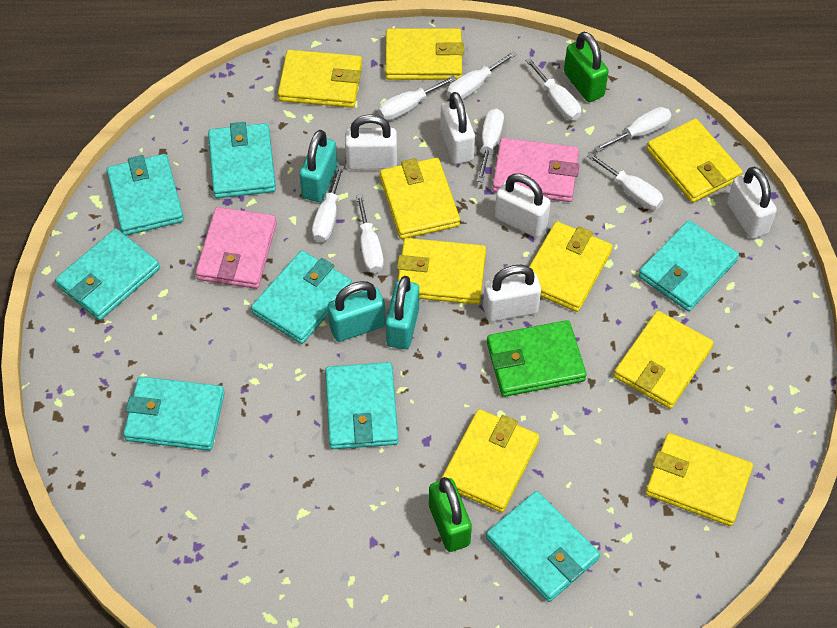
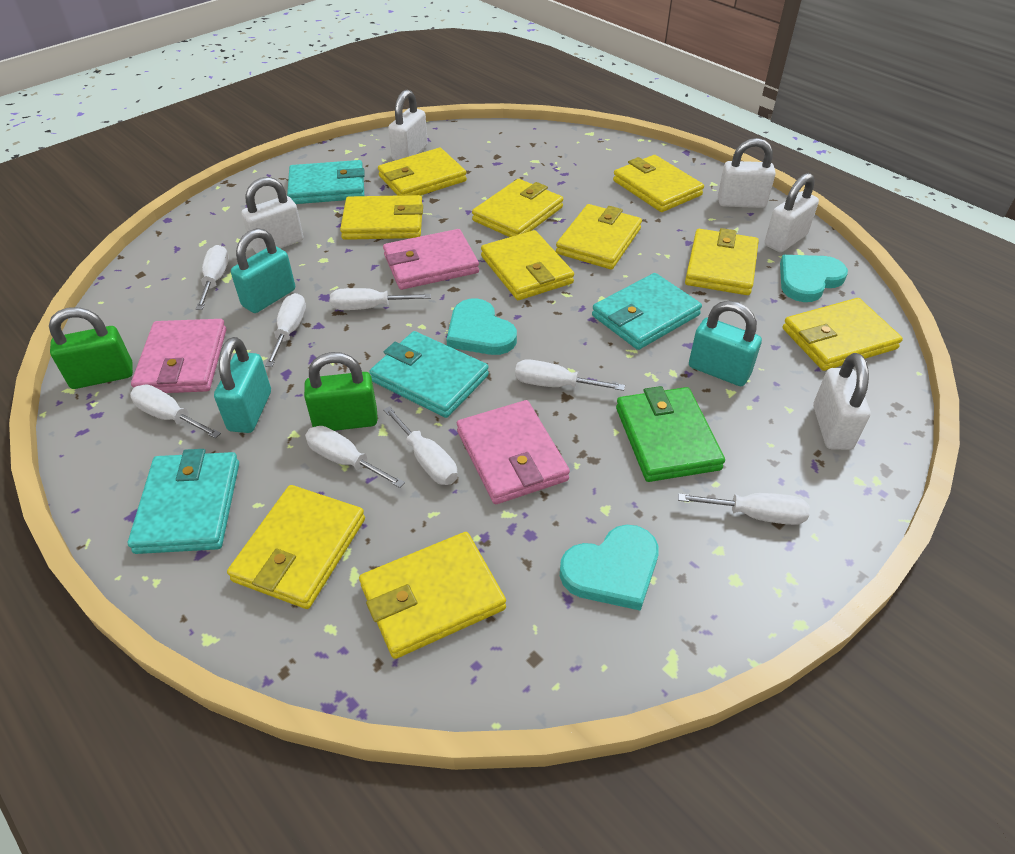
pink wallet: [195,207,277,289] [492,138,579,202] = 2 -> [131,319,226,393] [383,229,479,290] [457,400,570,504] = 3
turquoise heart: none = 0 -> [446,298,517,355] [560,525,659,611] [780,255,848,302] = 3
turquoise wallet: [55,228,160,320] [107,154,184,236] [123,376,225,451] [208,122,276,198] [251,250,352,344] [325,362,398,449] [486,491,600,602] [639,220,739,311] = 8 -> [128,449,239,554] [287,160,365,204] [369,331,489,418] [592,273,702,350] = 4
yellow wallet: [278,50,362,108] [380,158,460,239] [385,28,464,80] [397,238,486,305] [442,409,539,512] [529,221,613,312] [614,311,714,409] [646,433,753,526] [647,119,743,203] = 9 -> [227,485,365,609] [340,195,423,240] [359,532,506,659] [378,148,467,196] [472,179,563,237] [481,230,574,300] [556,204,642,269] [613,155,704,212] [685,228,759,295] [783,298,903,371] = 10

